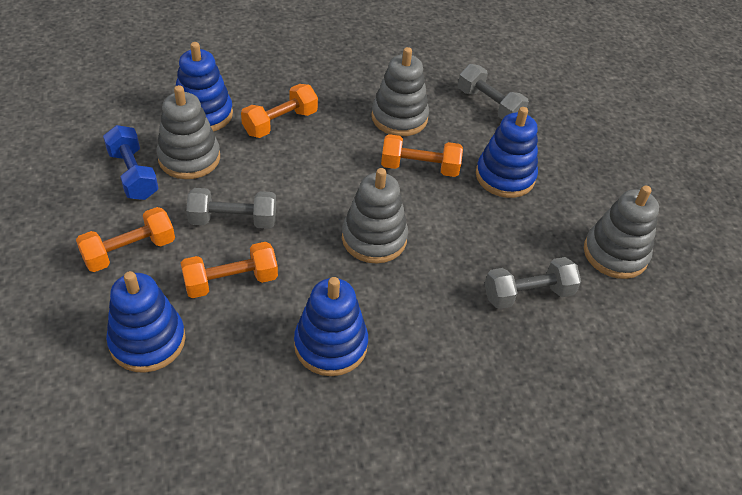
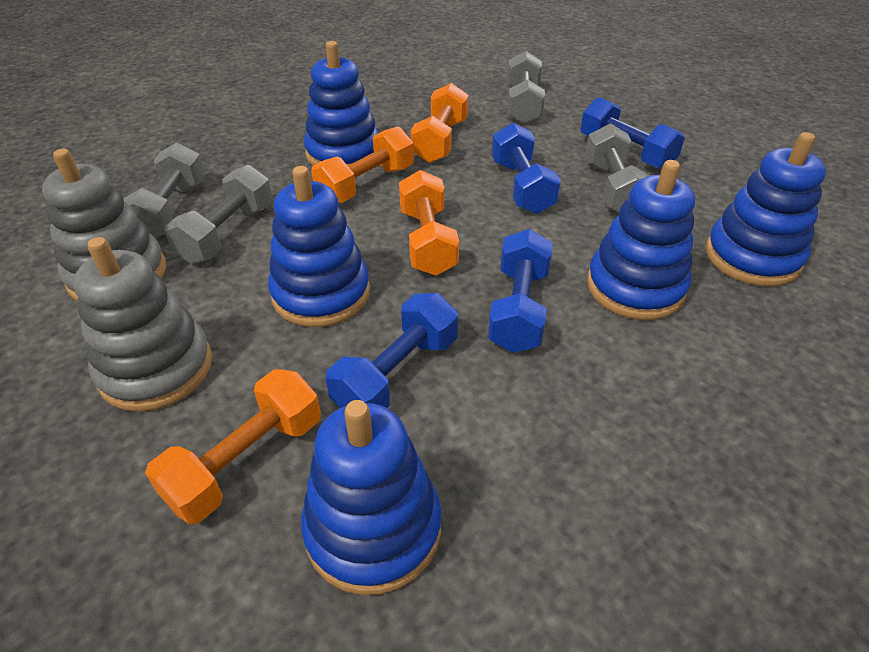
blue dumbbell: [103,125,159,200] = 1 -> [326,293,458,408] [488,229,553,353] [492,123,561,214] [581,97,685,170] = 4
blue stacking toy: [106,271,186,373] [176,42,233,132] [294,277,368,376] [476,107,538,198] = 4 -> [268,166,370,327] [301,400,442,595] [304,41,379,166] [587,160,695,320] [706,132,826,287] = 5
grey dumbbell: [186,188,276,229] [458,64,529,120] [485,257,581,309] = 3 -> [124,143,205,238] [165,165,273,264] [507,51,545,124] [585,123,650,213] = 4
grey stacking toy: [156,85,220,179] [342,168,408,264] [371,47,429,136] [584,185,659,279] = 4 -> [42,149,166,301] [73,237,212,412] = 2

